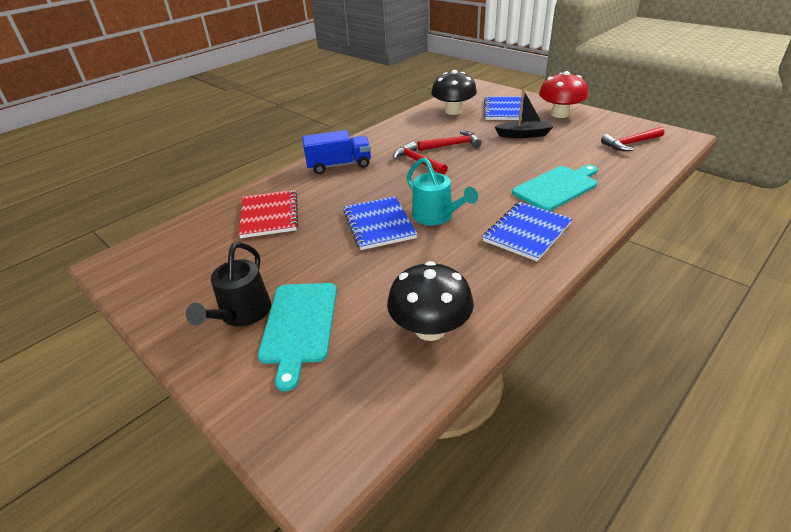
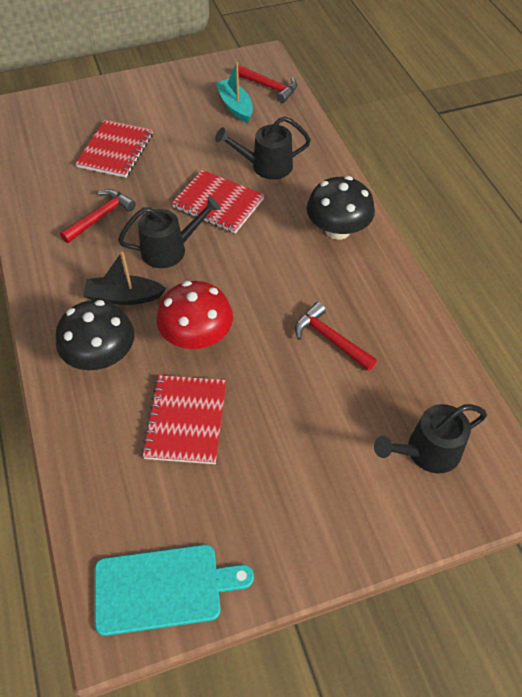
black watering can: [186,242,271,327] = 1 -> [118,196,221,268] [215,116,311,179] [374,404,487,473] = 3
blue notebook: [343,196,417,250] [482,202,572,261] [484,97,524,120] = 3 -> none = 0
blue truck: [302,130,371,174] = 1 -> none = 0
red notebook: [239,190,298,238] = 1 -> [75,120,153,178] [141,375,226,464] [171,170,264,234] = 3
turquoise boat: none = 0 -> [215,62,253,123] = 1
turquoise cutting board: [258,283,337,391] [512,165,598,211] = 2 -> [95,544,254,636] = 1
turquoise watering can: [407,157,478,225] = 1 -> none = 0

